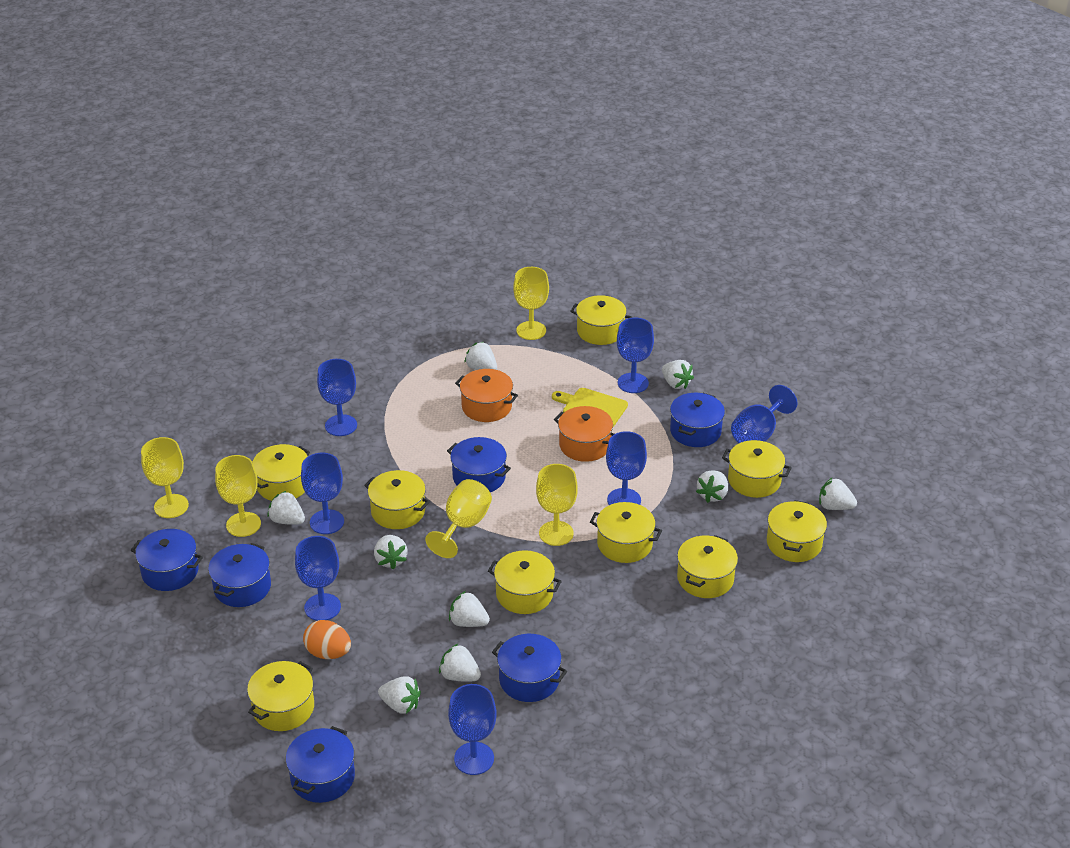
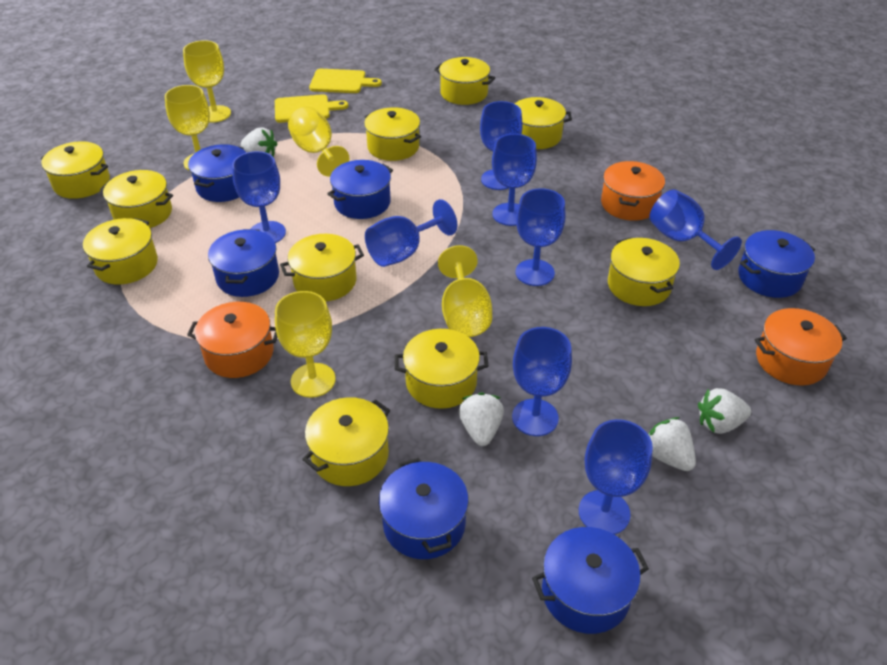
blue goblet: [295,536,341,621] [301,453,344,534] [317,359,357,436] [448,684,497,775] [606,431,647,505] [617,318,654,393] [731,385,797,443] = 7 -> [232,151,286,243] [365,199,457,267] [480,101,523,190] [492,134,537,226] [512,327,572,436] [516,188,566,286] [579,419,653,535] [649,189,742,270] = 8
orange egg: [303,620,351,659] = 1 -> none = 0
orange pot: [455,369,518,422] [554,406,614,462] = 2 -> [187,302,277,378] [601,161,665,221] [755,308,847,386] = 3
white strawberry: [267,491,305,525] [374,535,408,570] [378,676,421,714] [439,644,481,682] [449,591,490,627] [464,342,497,370] [662,360,694,389] [696,470,728,503] [819,477,857,510] = 9 -> [241,127,277,157] [459,392,504,446] [648,417,696,471] [698,388,751,434] = 4
yellow cutting board: [552,388,628,427] = 1 -> [275,94,348,123] [309,69,382,93] = 2
yellow pot: [247,661,314,731] [253,444,310,501] [364,470,430,529] [488,550,562,614] [570,295,632,345] [590,502,662,563] [677,535,738,598] [722,440,792,498] [767,500,827,562] = 9 -> [41,141,110,199] [83,218,158,285] [100,170,173,228] [280,234,364,301] [302,397,390,486] [364,107,421,161] [395,329,488,409] [434,57,495,105] [515,97,572,149] [608,237,680,306] = 10

